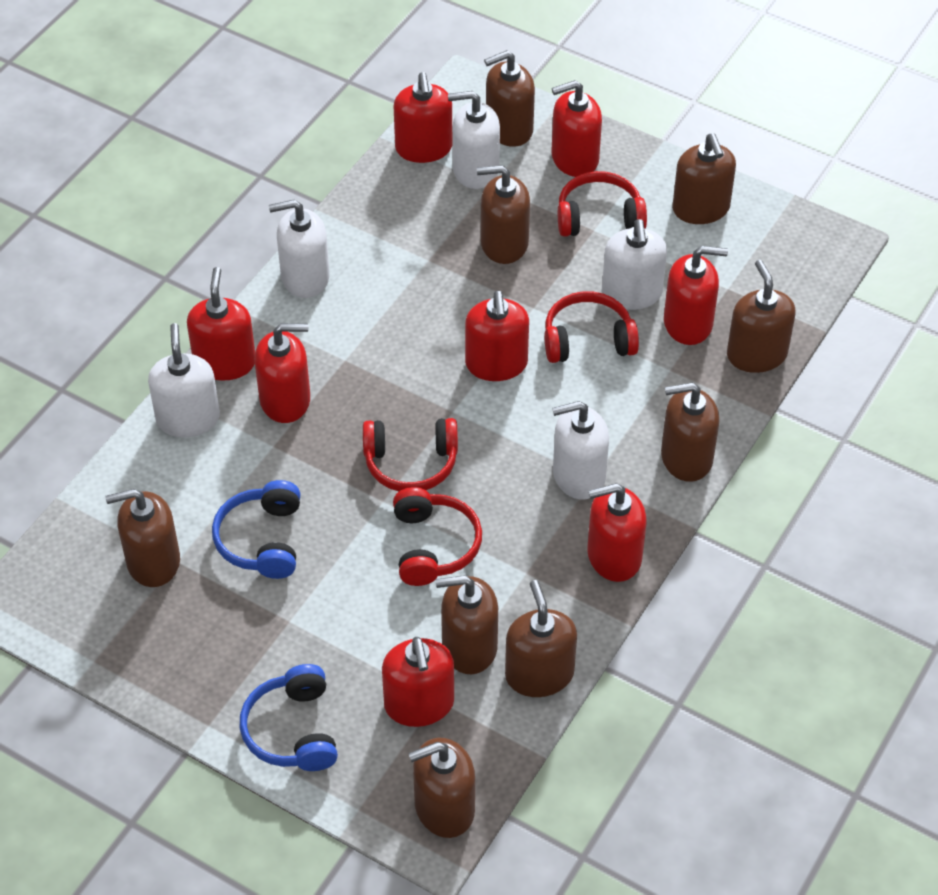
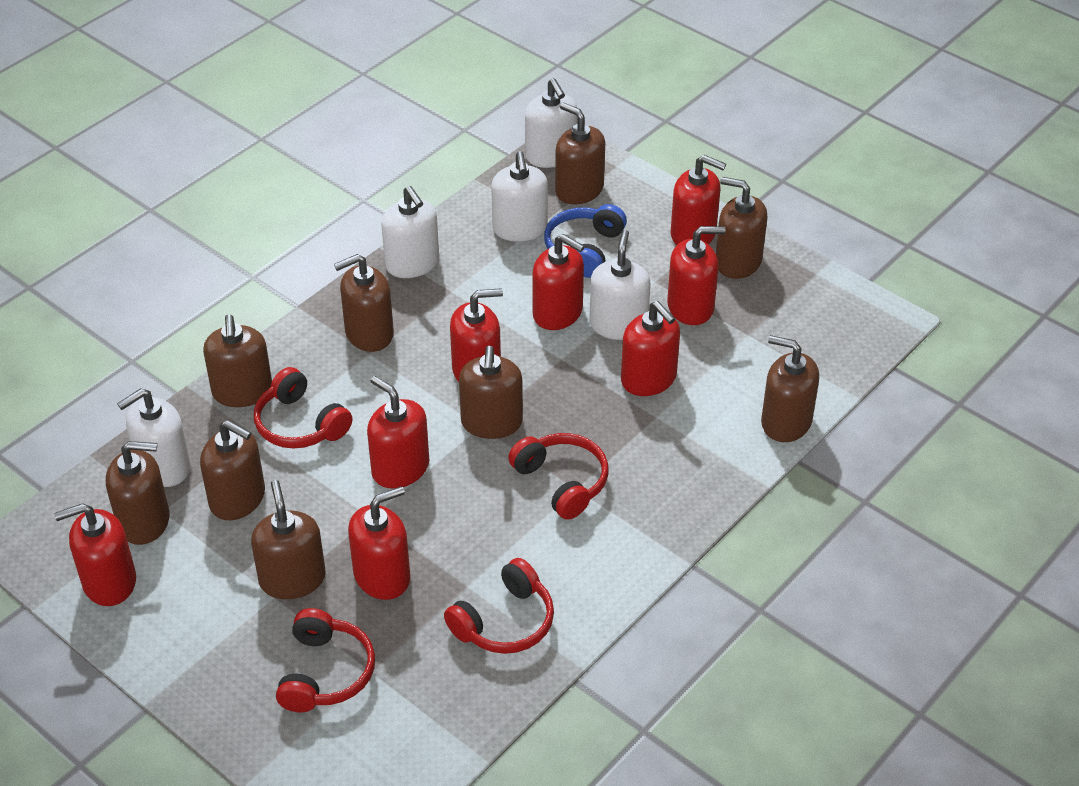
blue headphones: [212,480,300,579] [240,664,338,771] = 2 -> [544,204,627,278] = 1

